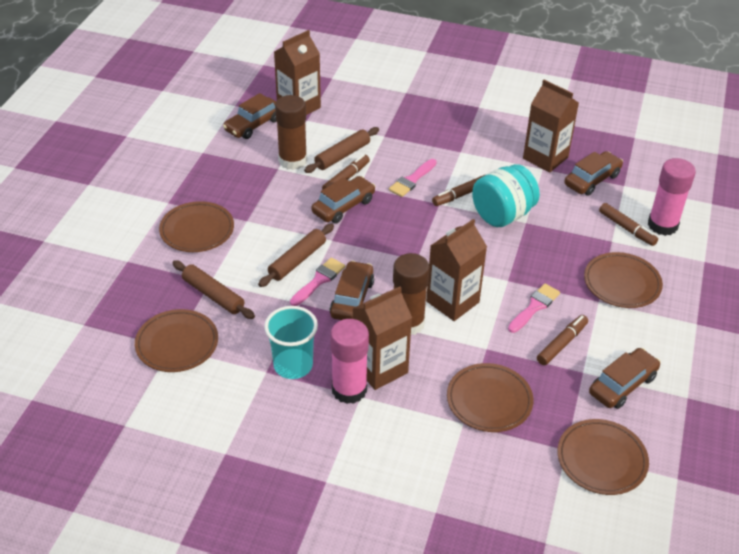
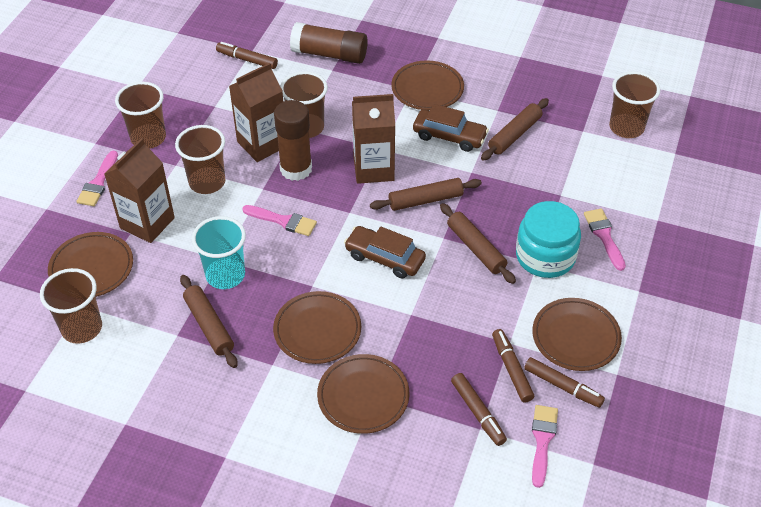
brown car: [223,93,277,139] [311,176,376,223] [330,261,374,320] [564,151,623,196] [589,348,661,409] = 5 -> [344,226,426,279] [413,104,489,152] = 2
brown carton: [274,30,321,115] [352,287,412,390] [426,219,487,321] [523,80,579,172] = 4 -> [105,138,175,243] [229,63,283,162] [352,94,395,184] = 3
brown cup: none = 0 -> [40,268,102,344] [115,82,166,149] [175,125,225,194] [280,71,328,138] [609,71,660,138] = 5
brown rolling pin: [173,260,255,319] [258,224,334,287] [304,127,379,173] = 3 -> [180,275,238,368] [370,178,482,211] [440,203,516,284] [481,98,549,160] = 4
pink brush: [290,258,345,306] [389,159,437,197] [508,284,560,333] = 3 -> [77,151,118,206] [242,205,317,236] [532,405,558,488] [584,208,626,271] = 4
pink glue stick: [330,319,369,404] [648,158,696,236] = 2 -> none = 0

